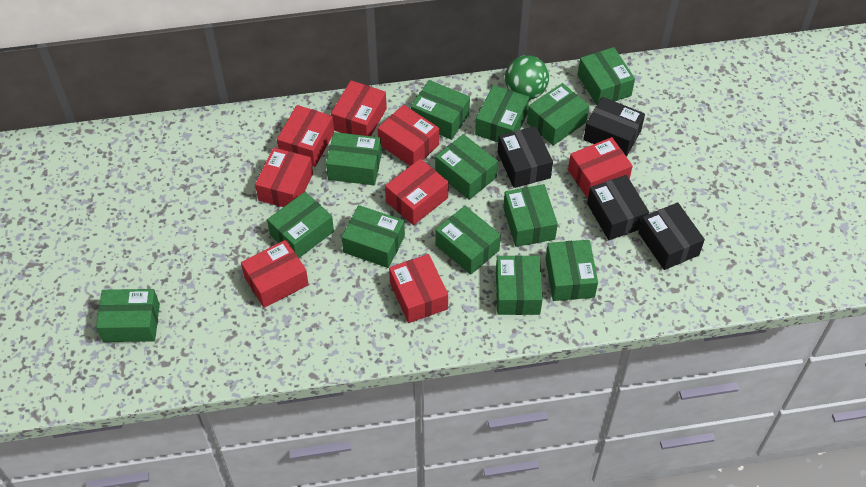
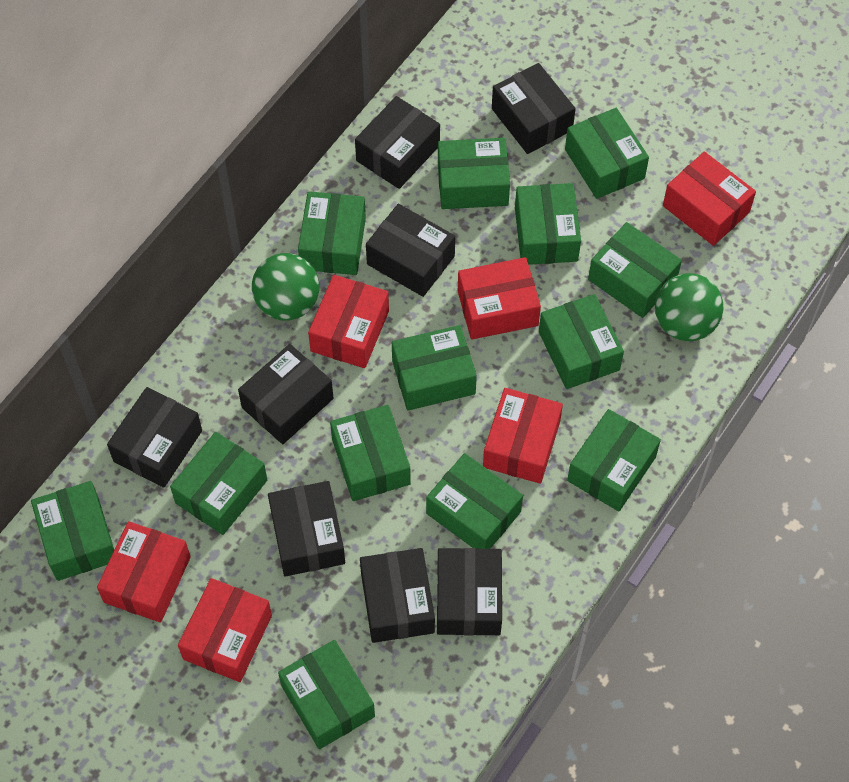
black box: [498,126,553,188] [583,97,645,157] [587,175,649,240] [638,203,705,270] = 4 -> [107,387,202,488] [238,344,333,444] [268,481,345,576] [355,96,440,189] [360,548,435,643] [366,204,455,297] [437,548,502,635] [492,63,576,154] = 8
green ball: [505,55,549,100] = 1 -> [252,253,319,321] [655,273,724,341] = 2
red box: [241,240,309,308] [255,148,313,207] [277,105,334,167] [331,80,387,136] [378,105,439,166] [385,159,449,225] [389,254,448,323] [568,137,633,199] = 8 -> [97,521,191,623] [178,578,272,682] [308,275,389,368] [458,257,541,339] [483,388,563,484] [663,152,756,246] = 6

